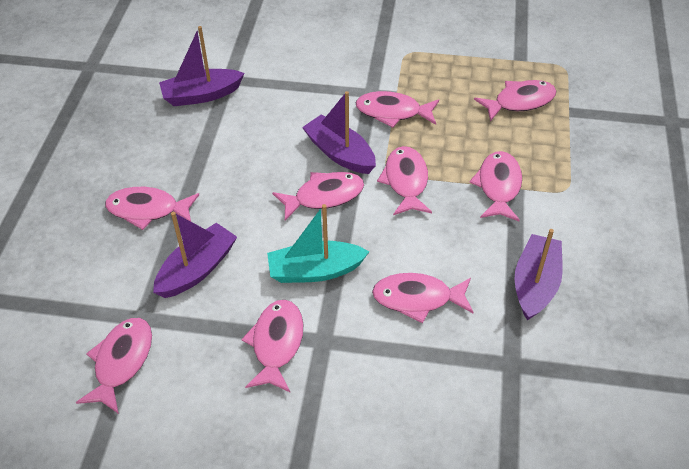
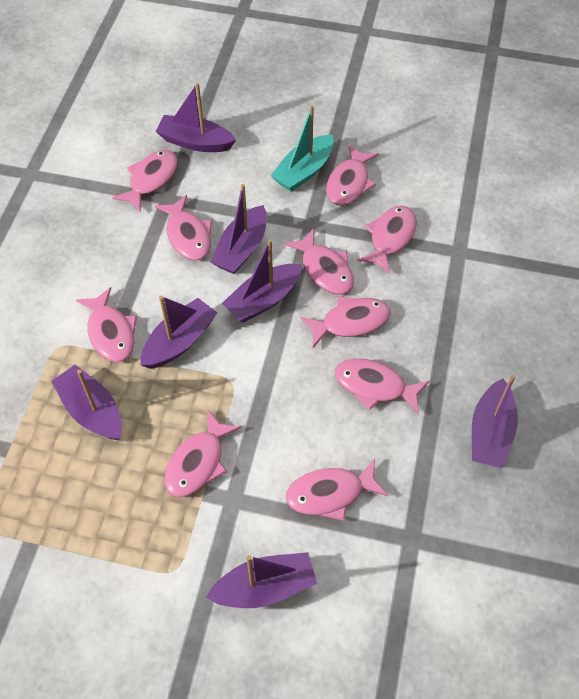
pink fish: [76,318,152,414] [105,187,199,230] [241,300,303,392] [272,172,364,221] [356,91,439,128] [372,273,473,323] [377,146,432,215] [469,151,522,221] [474,80,557,122] = 9 -> [76,287,137,362] [112,150,178,212] [155,195,212,260] [164,409,241,497] [284,229,354,294] [286,458,388,521] [300,296,391,348] [326,145,379,206] [335,358,429,415] [357,206,417,274] = 10
purple boat: [153,212,237,298] [159,26,245,106] [302,91,376,174] [515,229,563,321] = 4 -> [51,365,122,440] [141,296,217,369] [155,83,236,152] [206,552,317,608] [211,184,267,274] [222,239,301,323] [472,375,518,468] = 7

